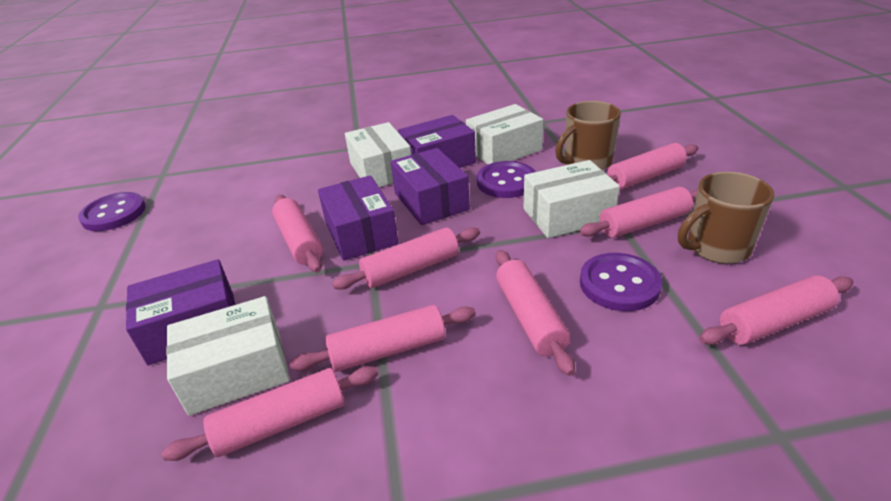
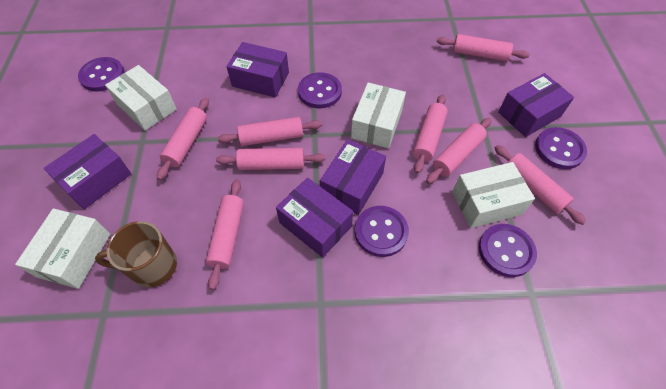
brown mug: [555,101,621,170] [678,172,774,264] = 2 -> [95,221,177,287] = 1
purple box: [126,259,235,365] [318,175,398,261] [390,148,470,225] [398,115,476,168] = 4 -> [44,134,131,209] [226,42,289,97] [276,178,353,258] [320,139,386,215] [498,73,574,137] = 5
purple button: [78,192,146,231] [477,161,536,198] [580,253,662,311] = 3 -> [78,57,125,92] [298,72,342,108] [355,206,409,257] [479,224,537,277] [535,127,587,169] = 5

